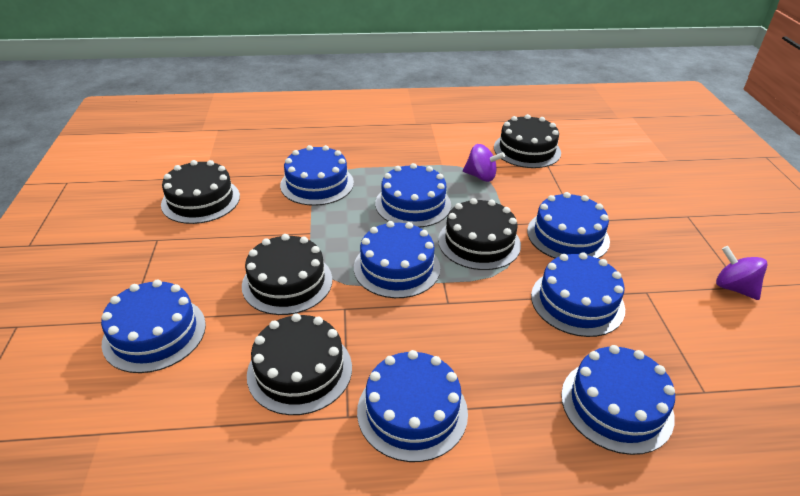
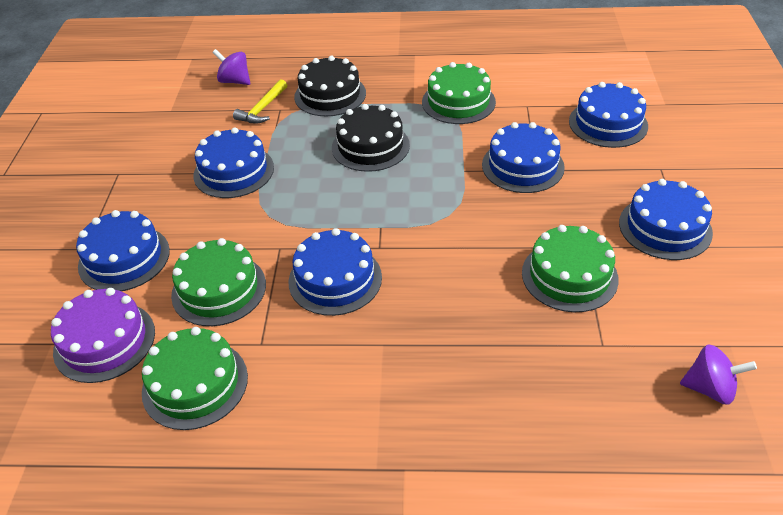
black cake: [161,160,240,224] [242,234,332,315] [247,313,352,415] [438,198,521,270] [494,114,561,168] = 5 -> [294,56,366,117] [332,104,410,172] = 2
blue cake: [101,280,206,373] [280,145,354,206] [354,221,440,298] [357,350,468,462] [375,163,451,228] [527,192,610,258] [531,252,625,337] [561,345,675,455] = 8 -> [76,210,170,291] [193,127,274,198] [289,228,382,316] [482,122,565,193] [569,82,648,148] [619,179,713,260] = 6
green cake: none = 0 -> [142,327,248,430] [171,238,266,326] [422,62,496,124] [522,225,619,312] = 4
purple cake: none = 0 -> [51,288,155,383] = 1
yellow hammer: none = 0 -> [233,79,287,124] = 1

